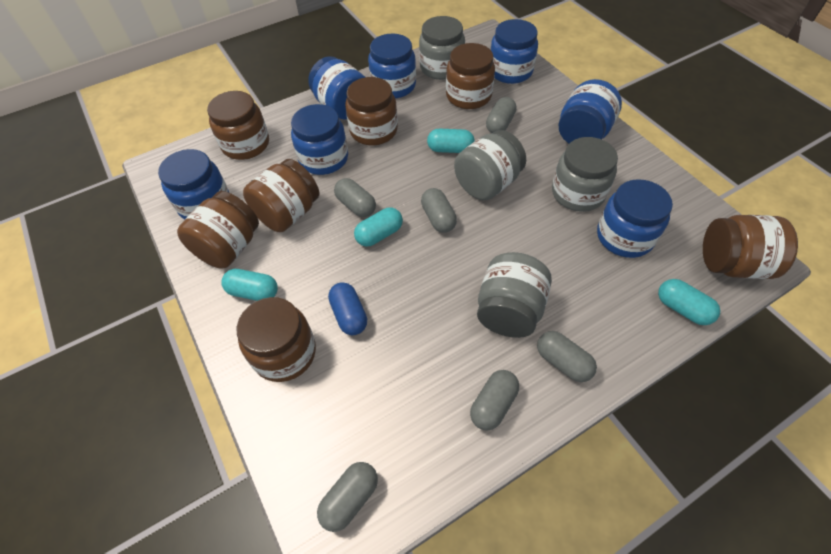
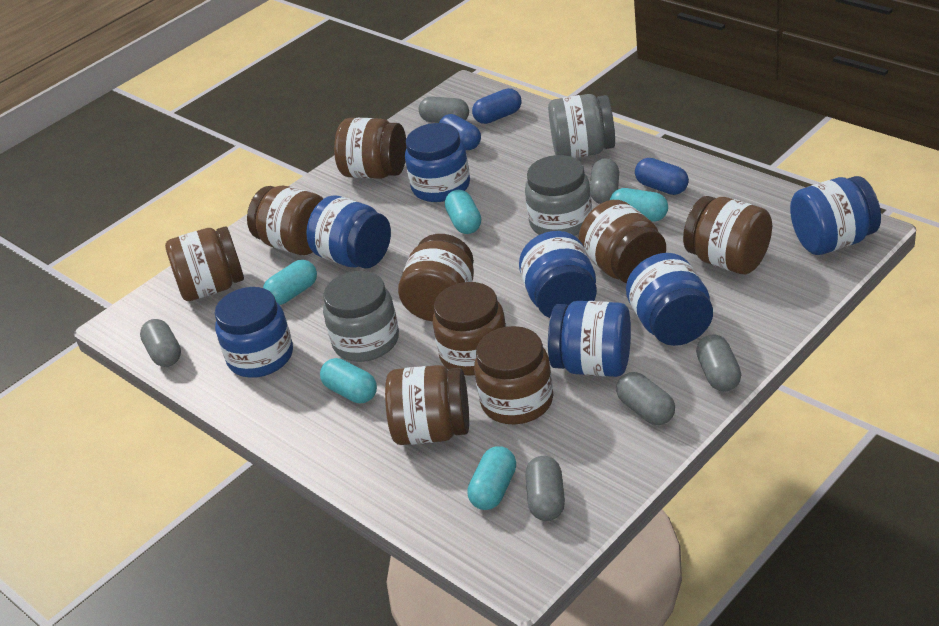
blue capsule: [328,282,367,335] = 1 -> [439,114,481,150] [472,88,522,124] [635,158,689,195] = 3
brown jar: [177,191,259,269] [207,91,269,160] [237,297,316,382] [243,159,319,232] [345,77,398,146] [446,43,495,109] [703,215,798,279] = 7 -> [165,227,244,301] [247,186,323,255] [334,118,407,179] [385,365,469,445] [398,234,474,322] [432,282,506,376] [474,326,553,424] [578,200,666,284] [683,196,772,274] = 9
grey jar: [419,16,465,80] [454,130,526,200] [477,252,552,338] [552,137,618,212] = 4 -> [323,271,399,362] [525,155,592,236] [548,94,615,158] = 3
turquoise capsule: [221,269,278,301] [354,208,403,246] [427,129,475,153] [658,279,721,325] = 4 -> [263,260,317,305] [320,358,377,403] [445,190,481,234] [467,446,516,510] [610,188,668,222] = 5

